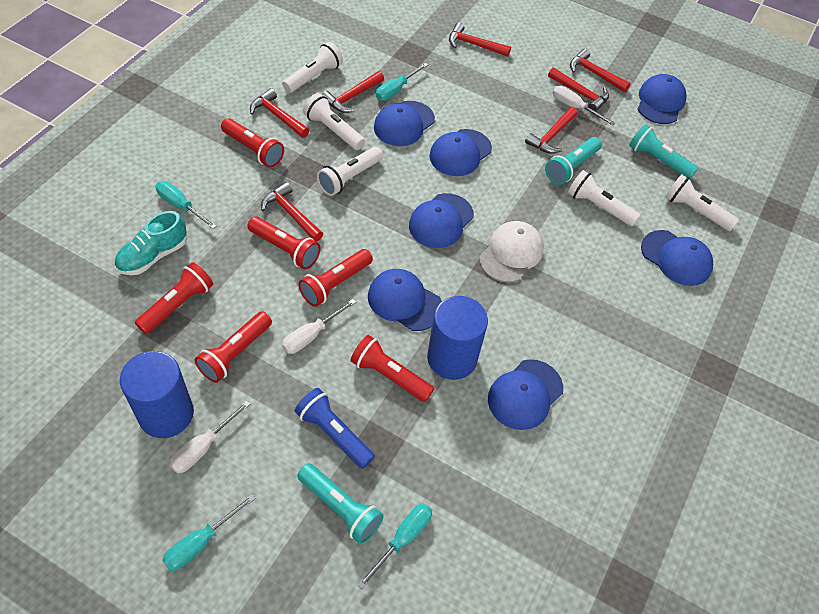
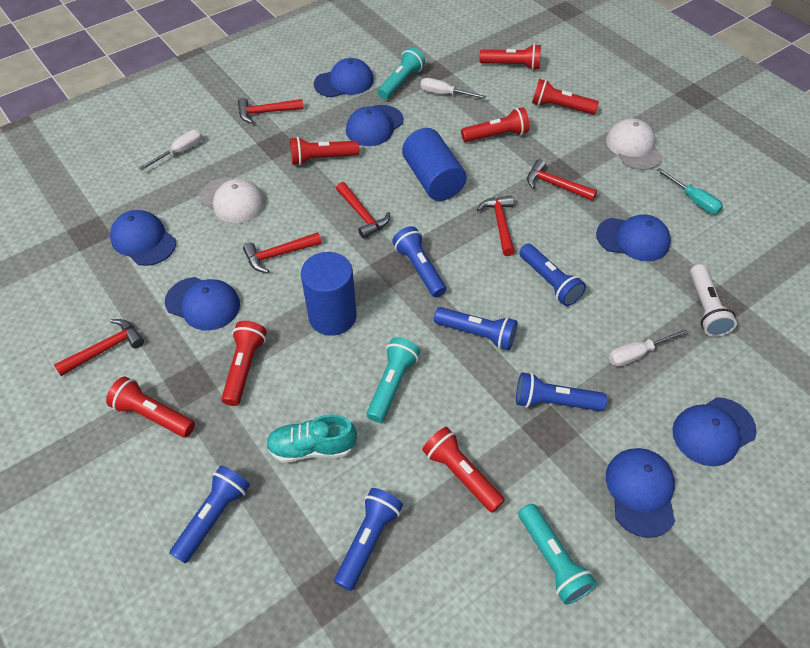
blue flashlight: [295,388,375,469] = 1 -> [170,465,250,563] [334,488,403,591] [392,226,446,297] [434,307,517,350] [516,372,607,411] [519,244,586,306] = 6
red flashlight: [135,262,213,334] [195,311,272,383] [221,118,284,167] [247,216,320,269] [298,249,373,307] [350,335,434,402] = 6 -> [106,377,195,437] [221,321,267,406] [290,137,359,165] [422,427,505,513] [461,107,530,142] [480,44,541,70] [532,79,599,114] = 7
red hammer: [250,88,309,138] [261,182,323,242] [322,71,384,113] [449,22,511,57] [525,107,578,154] [548,67,609,112] [570,49,631,92] = 7 -> [54,319,144,376] [238,98,304,123] [243,232,322,273] [336,182,390,239] [476,195,515,256] [527,159,597,201] = 6
turquoise screwdriver: [155,181,217,229] [162,494,256,571] [357,504,432,589] [376,63,428,101] = 4 -> [656,168,723,214] = 1
white cap: [479,221,544,282] = 1 -> [200,177,265,223] [606,118,663,170] = 2
white flashlight: [282,42,343,93] [303,93,365,150] [317,147,383,196] [568,170,640,226] [665,174,739,231] = 5 -> [690,264,737,337] = 1

